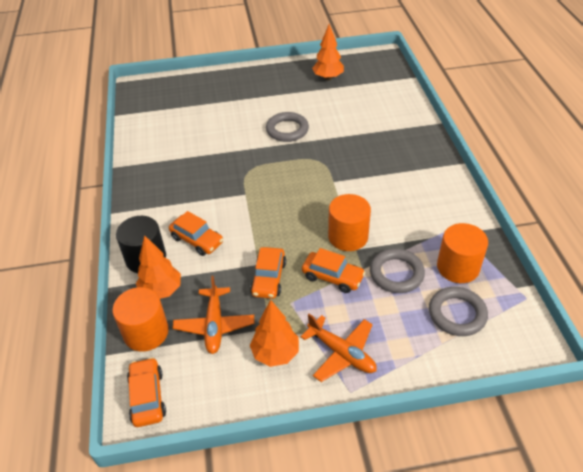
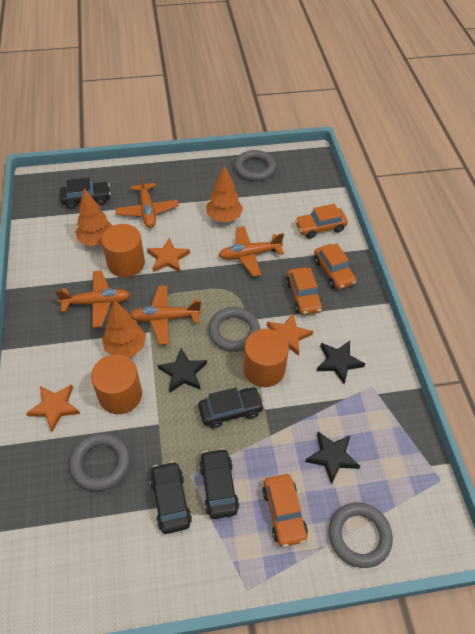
black car: none = 0 -> [60,178,111,209] [150,461,192,534] [198,387,264,428] [199,448,239,519] = 4
black cylinder: [116,216,166,273] = 1 -> none = 0
black star: none = 0 -> [158,348,207,393] [305,432,360,484] [317,341,365,384] = 3
grey ring: [266,112,309,142] [370,249,425,293] [429,287,488,336] = 3 -> [69,433,130,491] [208,307,260,352] [234,150,276,181] [329,503,393,568] = 4
orange plane: [173,276,254,354] [301,314,377,382] = 2 -> [55,270,130,328] [115,173,179,228] [130,285,202,345] [219,226,284,277] = 4
orange star: none = 0 -> [26,384,80,432] [147,237,190,272] [267,314,313,356] = 3

